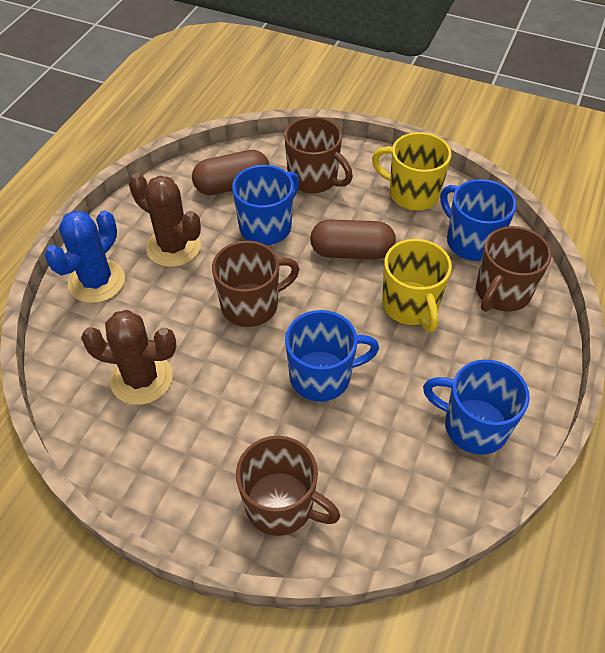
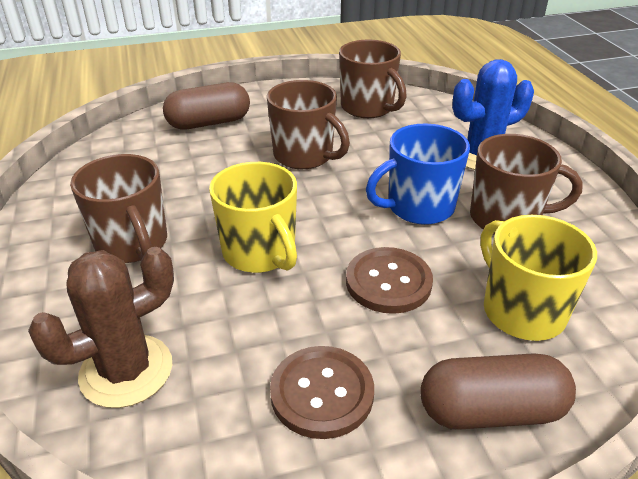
blue mug: [232,165,300,245] [285,310,379,402] [423,359,530,455] [440,179,517,261] = 4 -> [366,124,470,225] = 1
brown button: none = 0 -> [270,346,374,439] [346,247,433,314] = 2
brown cactus: [81,310,177,405] [129,173,201,267] = 2 -> [28,247,174,408] = 1

